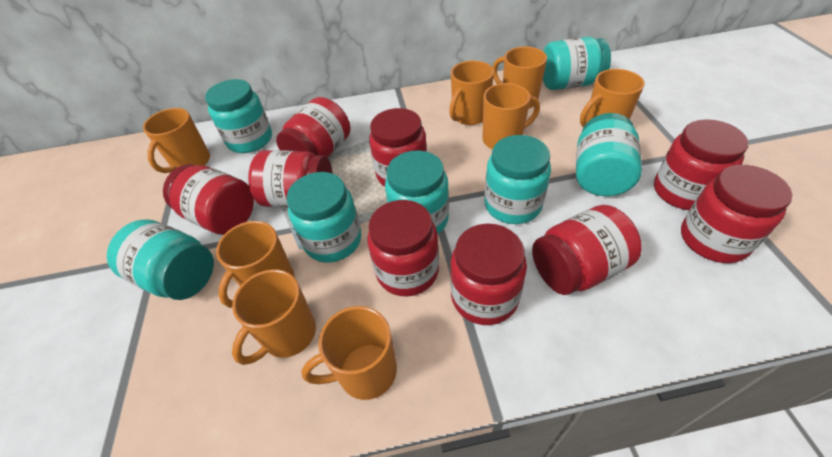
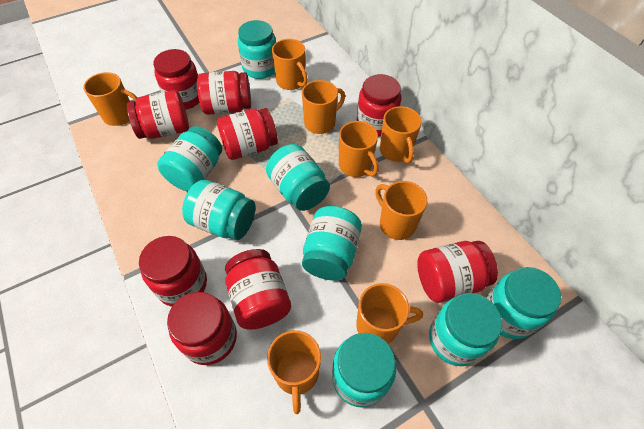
turquoise jar: [107,219,214,300] [205,79,272,153] [287,172,362,263] [385,150,449,234] [484,135,551,224] [543,37,611,90] [576,113,642,196] = 7 -> [157,126,222,191] [182,180,255,240] [238,20,276,79] [266,144,330,211] [302,206,362,281] [332,333,396,408] [429,293,502,366] [486,267,561,339] = 8

